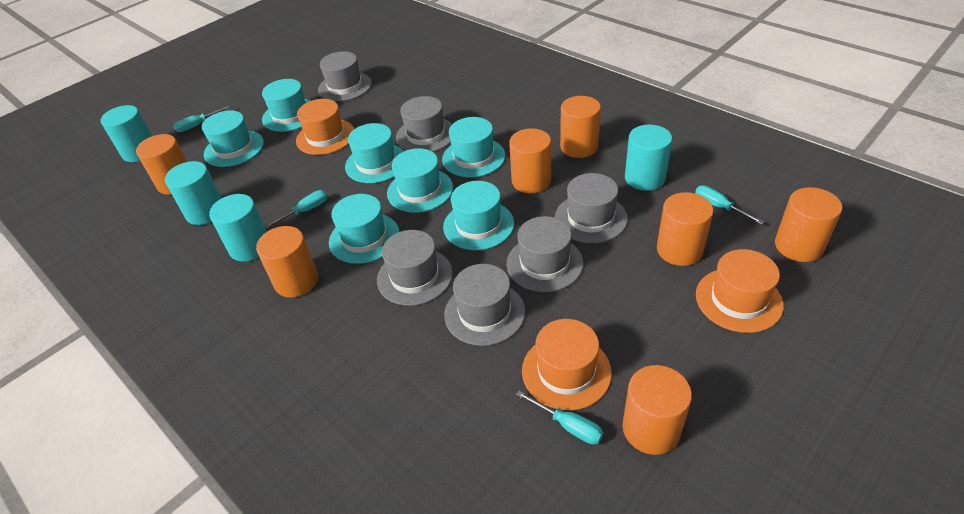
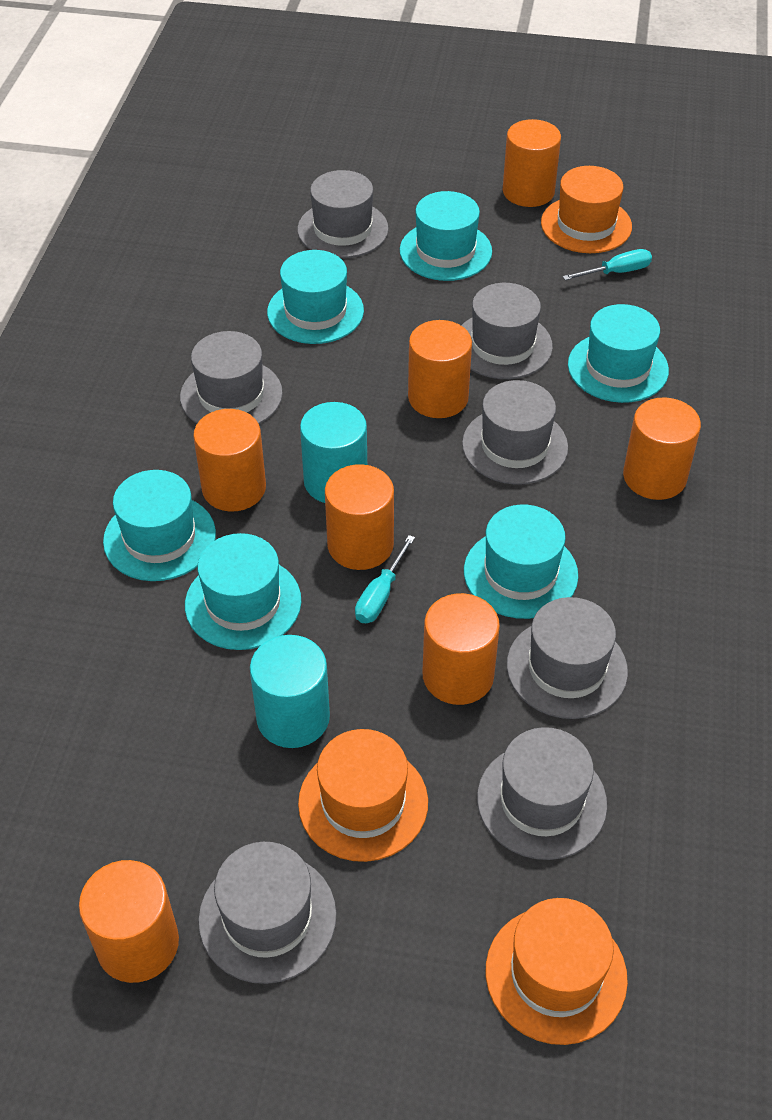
grey hat: [318,51,372,102] [377,230,453,306] [396,96,452,152] [444,264,525,346] [507,216,583,292] [555,173,628,243] = 6 -> [180,331,283,424] [198,842,337,984] [297,170,389,258] [461,283,553,379] [462,380,568,485] [477,727,607,860] [507,597,628,719] = 7
turquoise cylinder: [101,105,152,162] [165,161,221,225] [209,194,267,262] [625,125,672,191] = 4 -> [250,635,330,748] [300,402,367,503] = 2
turquoise hat: [202,110,264,167] [262,79,310,132] [329,194,400,264] [345,123,404,183] [387,148,453,213] [442,117,505,178] [443,181,514,250] = 7 -> [103,470,216,581] [185,533,301,650] [267,250,364,344] [400,191,492,281] [464,504,578,619] [568,304,669,403] = 6
turquoise screwdriver: [174,106,230,132] [265,190,328,228] [516,391,603,445] [695,185,764,224] = 4 -> [355,535,415,623] [563,249,652,280] = 2

